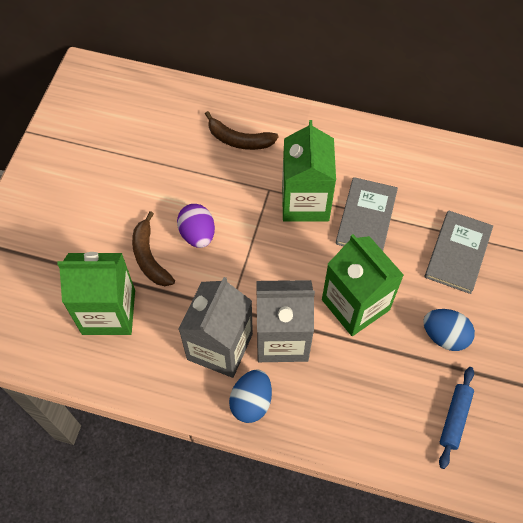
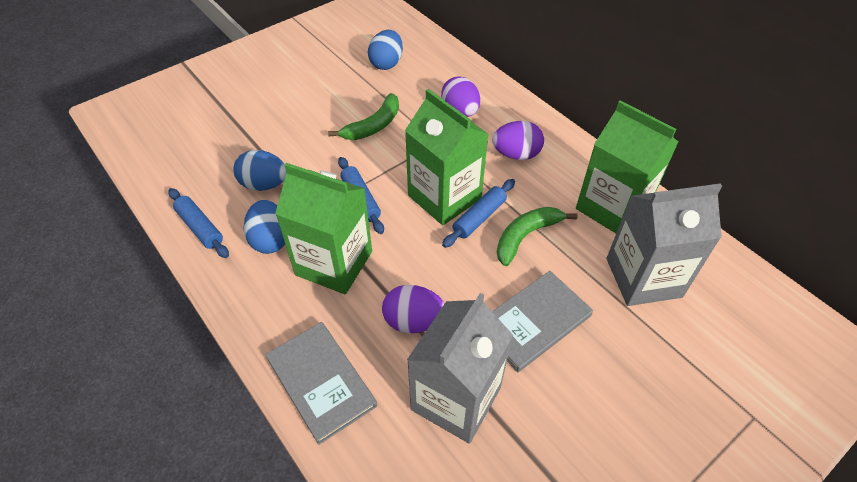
blue egg: [229,369,272,423] [423,309,475,351] = 2 -> [233,150,286,191] [244,200,285,254] [368,30,403,70] = 3
blue rolling pin: [439,367,474,469] = 1 -> [168,188,229,258] [338,157,384,234] [442,179,515,248] = 3
brown banana: [132,211,175,286] [205,111,279,150] = 2 -> none = 0
green banana: none = 0 -> [328,93,399,140] [497,207,578,266] = 2
purple egg: [177,204,215,248] = 1 -> [382,285,444,333] [441,77,480,117] [492,121,544,160] = 3

